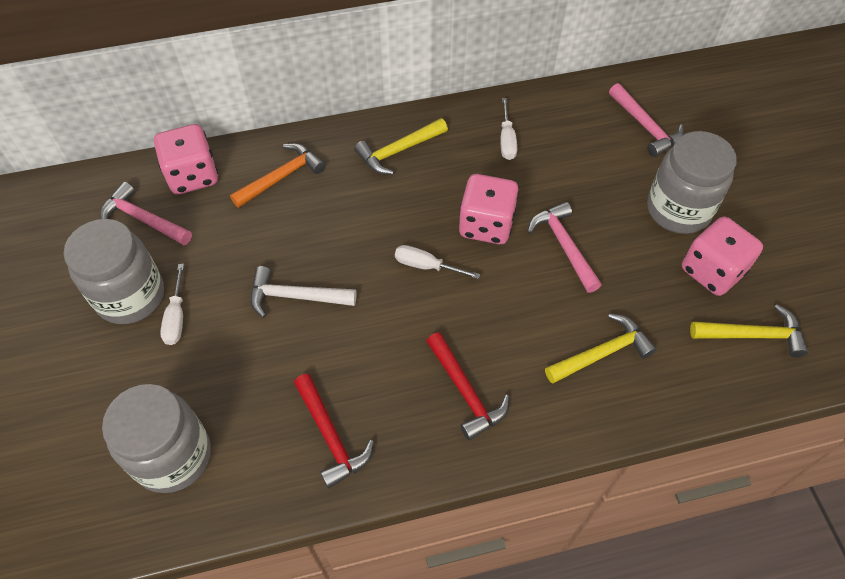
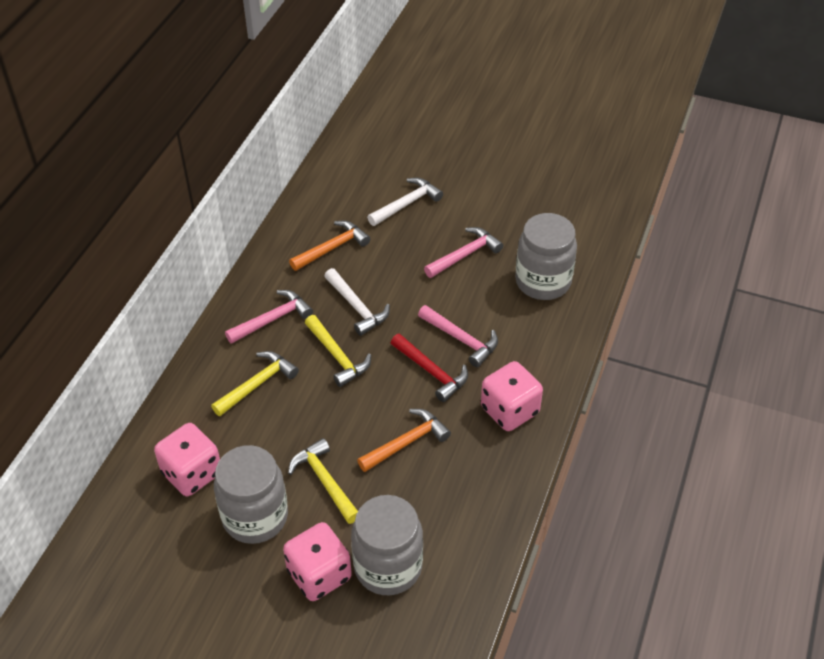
orange hammer: [230,143,326,208] = 1 -> [289,221,370,271] [357,409,451,472] = 2
red hammer: [294,374,374,489] [426,332,510,441] = 2 -> [391,334,468,402] = 1
white hammer: [250,266,357,318] = 1 -> [324,268,390,336] [367,178,443,226] = 2
white screwdriver: [160,264,184,345] [395,245,480,279] [500,98,517,160] = 3 -> none = 0

